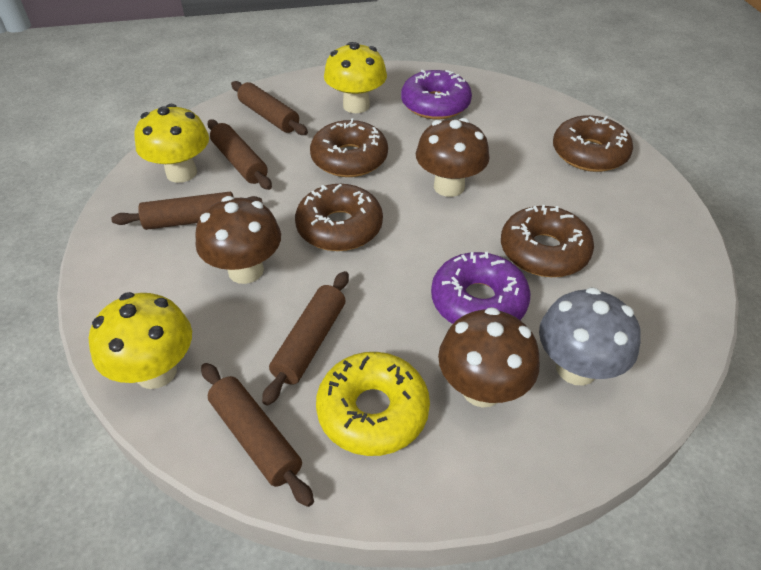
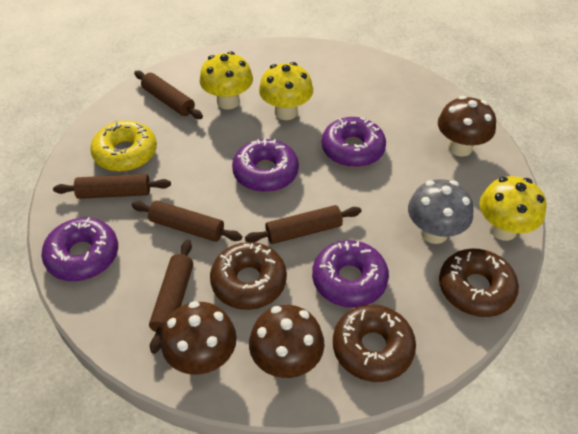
brown donut: [295,184,383,251] [310,118,388,177] [501,205,594,277] [553,115,633,172] = 4 -> [210,242,287,310] [333,305,416,382] [439,248,519,317] = 3
purple donut: [401,70,472,119] [431,252,530,324] = 2 -> [41,217,118,281] [232,138,299,192] [312,240,389,308] [322,117,386,167] = 4

